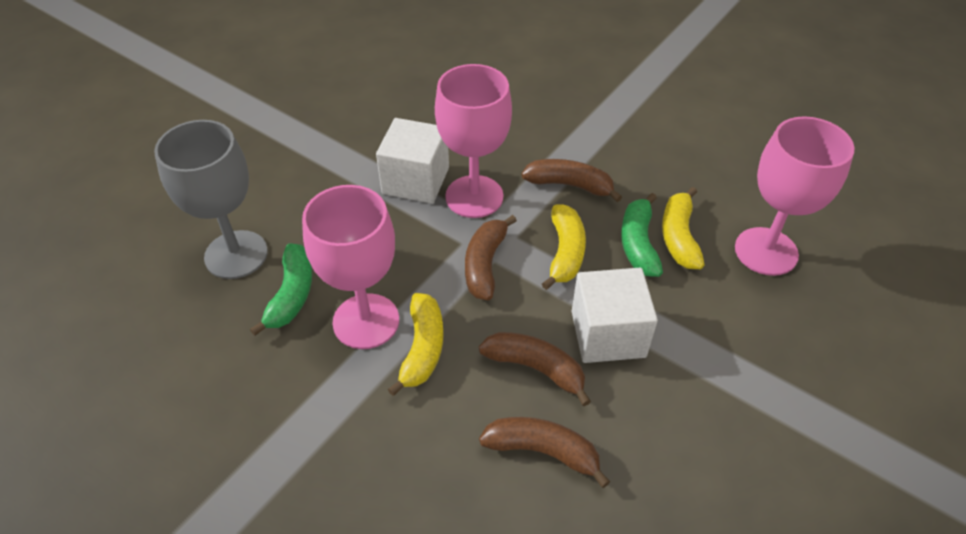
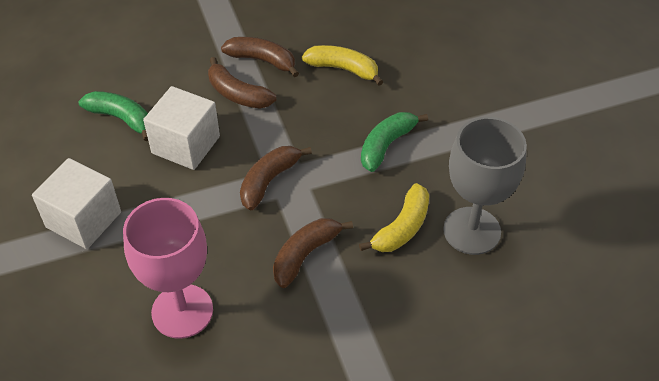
pink goblet: [302,185,399,349] [435,64,512,218] [735,116,855,276] = 3 -> [123,198,213,339] = 1
yellow banana: [388,293,444,396] [542,204,586,290] [662,187,704,269] = 3 -> [302,45,383,86] [359,183,429,252] = 2

